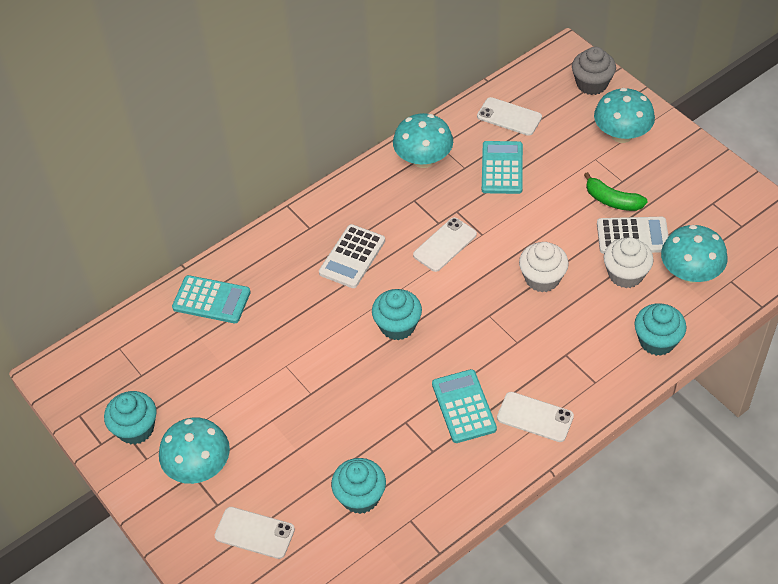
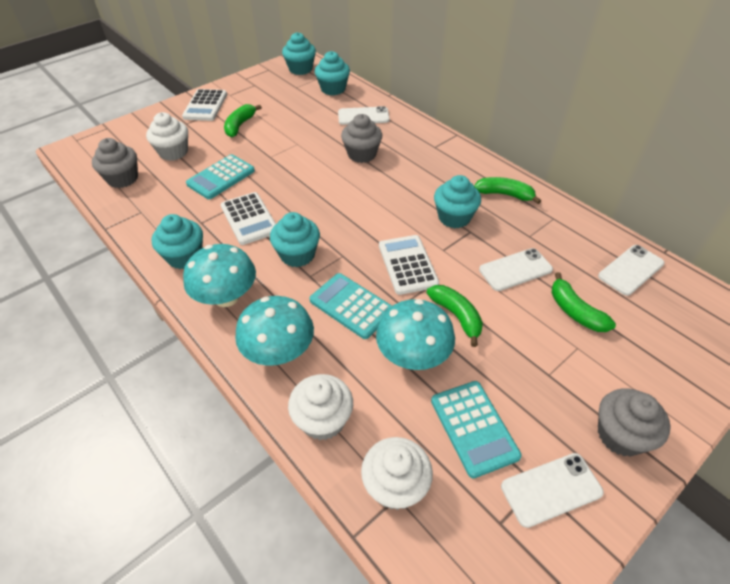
green banana: [584,172,648,211] = 1 -> [224,104,262,137] [427,285,483,347] [474,177,541,204] [552,272,616,332] = 4
grey cupcake: [572,47,616,95] = 1 -> [92,138,138,188] [341,114,382,163] [598,388,671,457] = 3
turquoise cupcake: [104,391,157,445] [331,458,386,514] [372,289,422,340] [634,303,686,356] = 4 -> [152,214,203,269] [270,212,320,267] [282,32,316,75] [315,51,350,95] [434,175,481,228] = 5
turquoise mushroom: [159,417,230,484] [393,113,453,168] [594,88,655,143] [661,225,728,283] = 4 -> [183,244,256,307] [235,296,314,366] [376,299,455,370] = 3
white calculator: [319,224,385,288] [597,217,668,254] = 2 -> [182,89,227,121] [221,192,276,245] [379,235,439,295] = 3
white cupcake: [519,242,569,292] [604,237,654,288] = 2 -> [146,112,188,161] [288,374,353,440] [361,437,433,510] = 3

